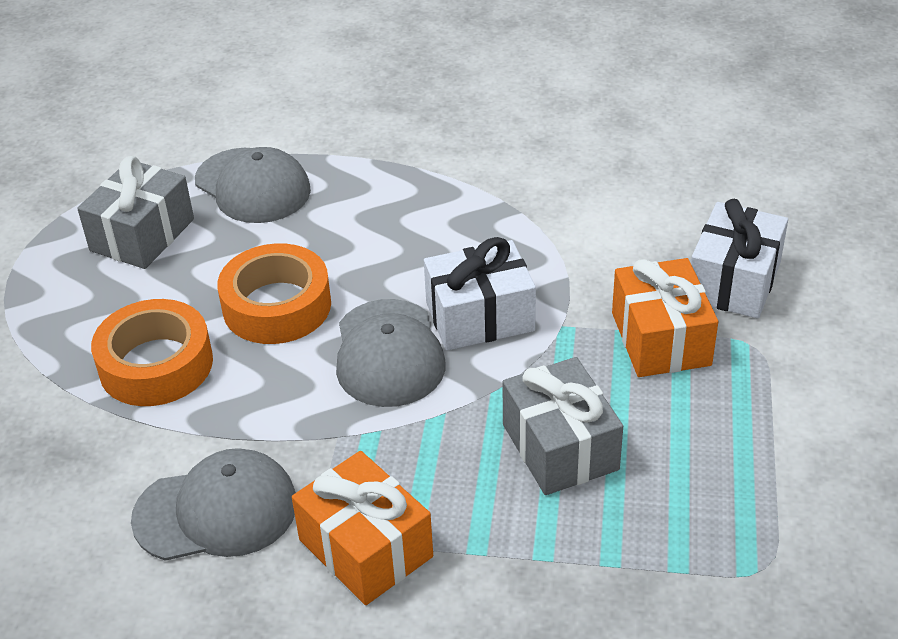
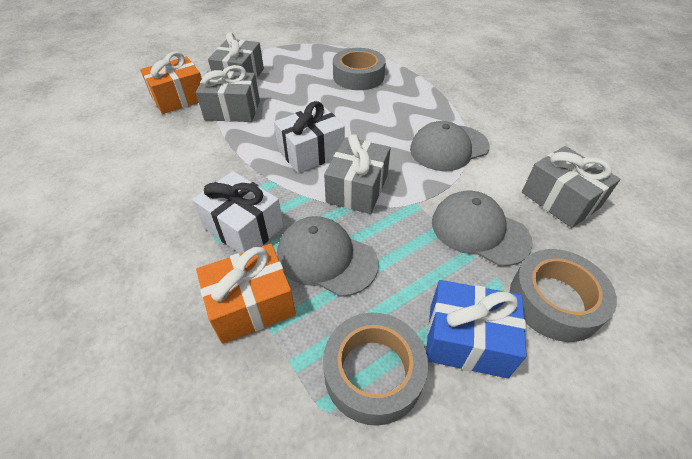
blue gift: none = 0 -> [426,280,527,378] = 1
grey gift: [77,156,194,269] [502,357,623,495] = 2 -> [196,65,260,122] [208,32,264,80] [324,134,391,214] [522,146,621,228] = 4
grey tape: none = 0 -> [323,313,428,426] [333,48,386,90] [510,249,617,342] = 3
orange tape: [91,299,213,406] [217,243,331,344] = 2 -> none = 0

